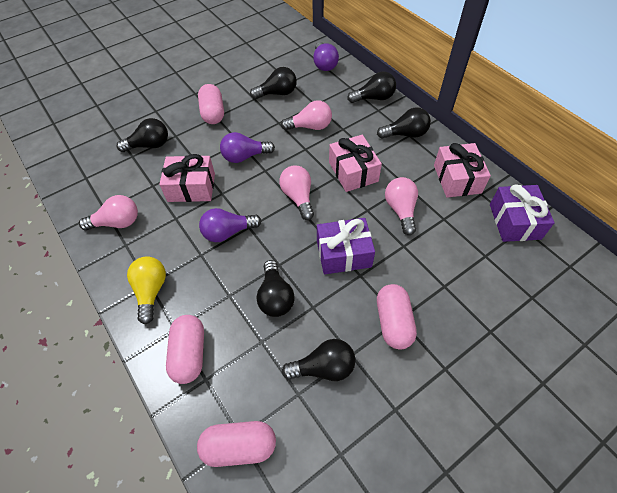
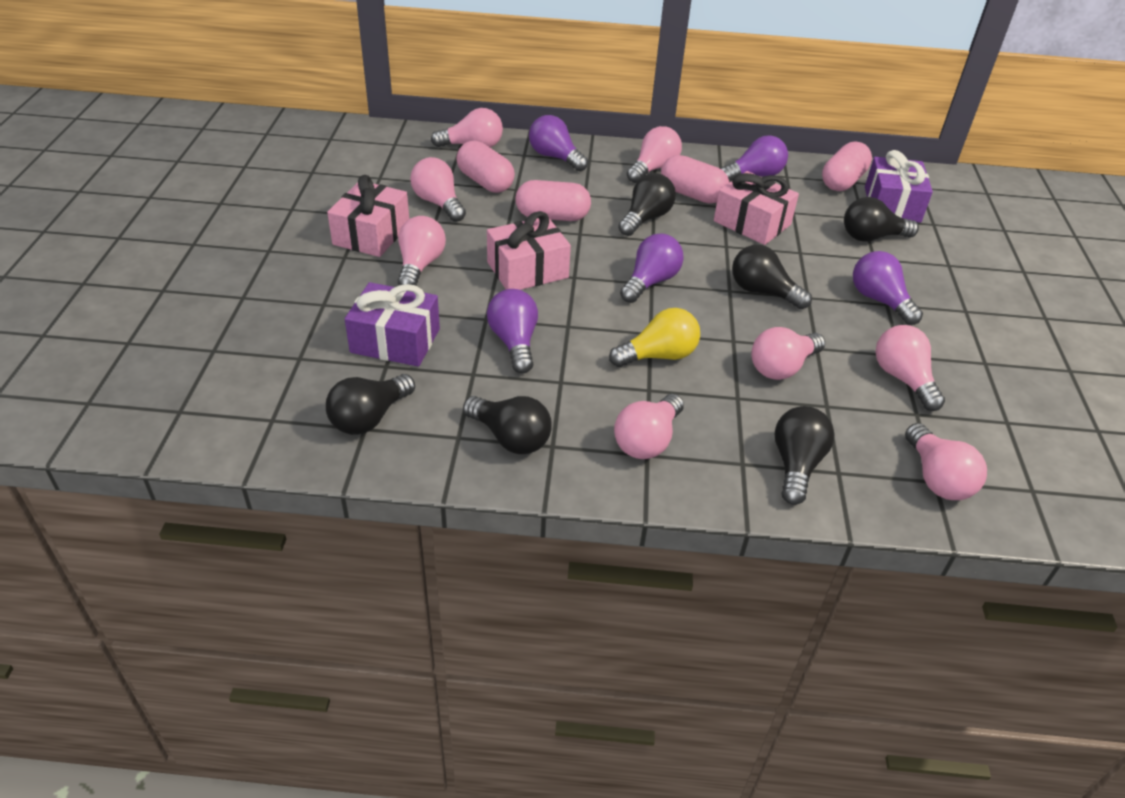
pink light bulb: [79,195,138,231] [279,165,314,220] [281,100,332,130] [385,177,418,235] = 4 -> [398,216,446,286] [410,157,466,222] [431,108,503,148] [614,394,684,459] [627,126,682,183] [751,327,825,380] [875,325,945,411] [905,423,987,500] = 8
purple light bulb: [199,208,262,242] [220,132,275,163] [313,42,339,71] = 3 -> [487,289,538,373] [529,115,588,171] [620,233,684,303] [720,135,788,181] [853,251,923,325] = 5

